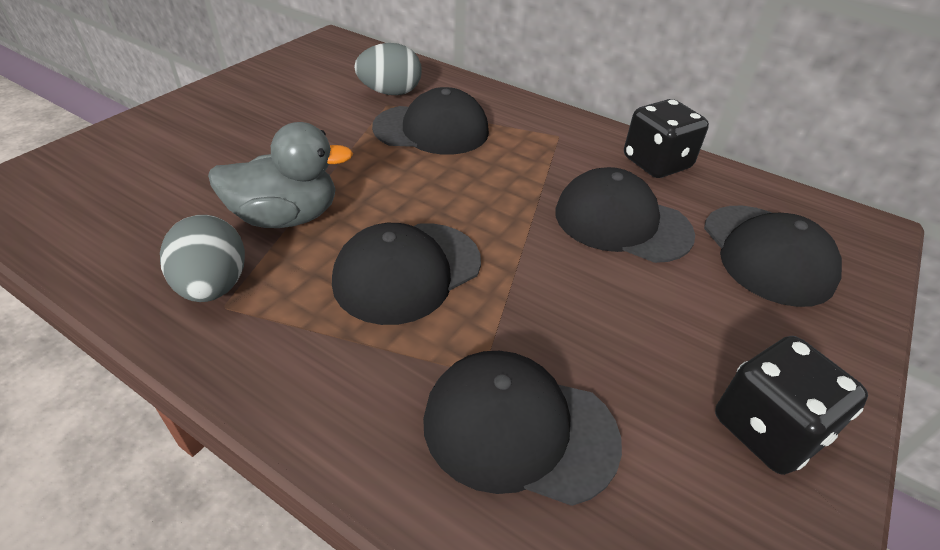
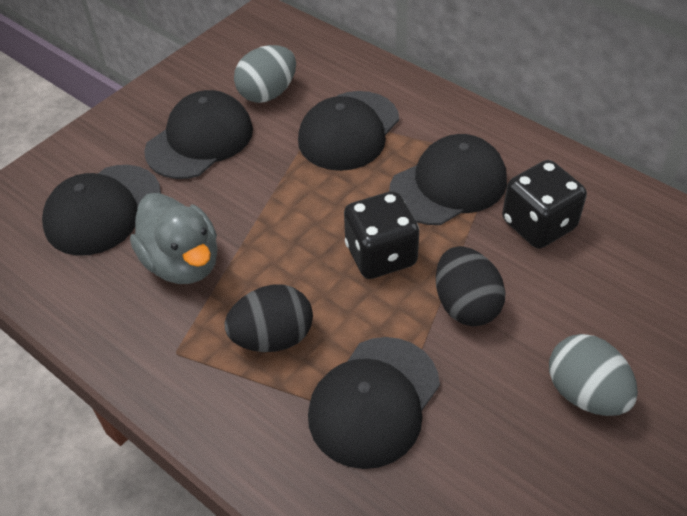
black egg: none = 0 -> [225,285,313,352] [436,246,505,326] = 2

